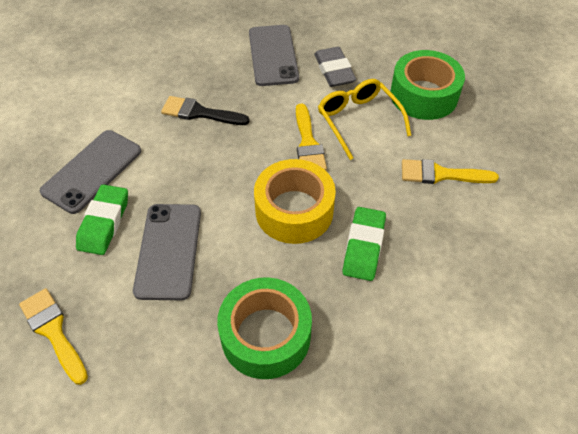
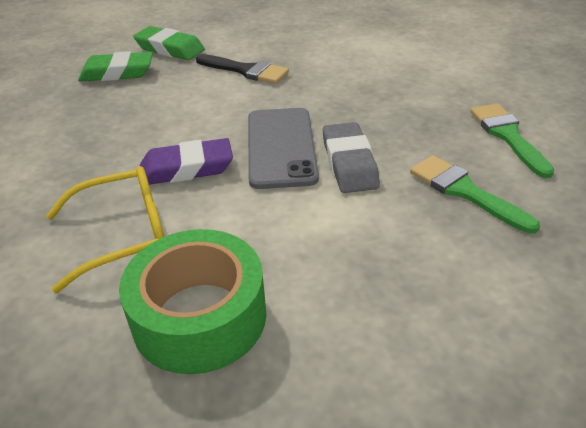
green brush: none = 0 -> [410,155,540,234] [470,104,554,178] = 2
green tape: [217,277,312,379] [390,50,465,120] = 2 -> [119,229,266,374] = 1
grey phone: [40,130,141,214] [133,204,201,300] [249,25,299,86] = 3 -> [248,108,319,189] = 1
purple eraser: none = 0 -> [140,138,233,185] = 1
yellow brush: [19,288,88,385] [296,104,327,170] [402,159,499,184] = 3 -> none = 0
yellow tape: [254,159,336,244] = 1 -> none = 0

